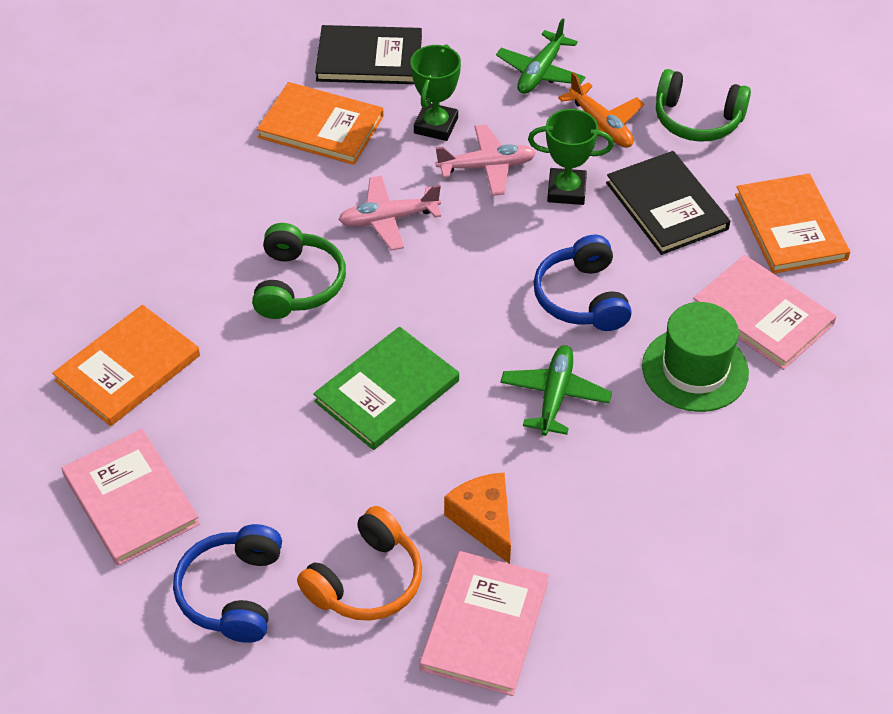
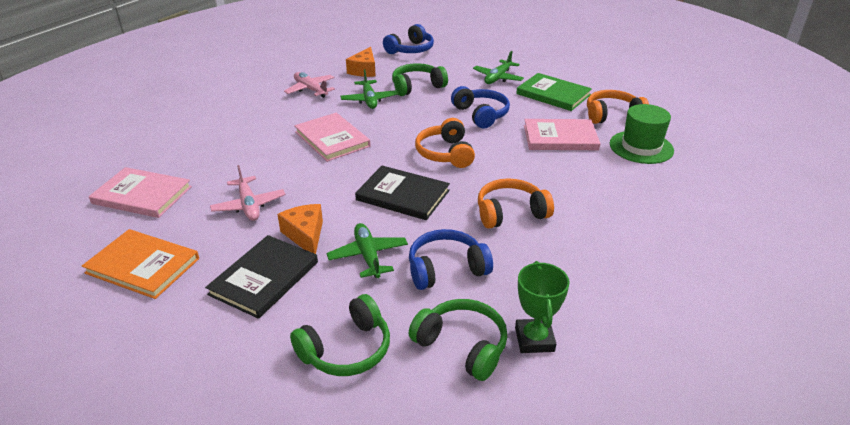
blue headphones: [173,524,282,643] [533,235,632,331] = 2 -> [383,24,434,54] [409,229,493,290] [451,86,510,129] = 3
green headphones: [252,223,346,319] [656,69,751,142] = 2 -> [290,294,390,376] [392,63,448,96] [409,299,507,381] = 3
green plane: [496,18,585,94] [500,345,612,436] = 2 -> [327,223,408,278] [341,69,398,109] [473,51,524,84] = 3
green trophy: [410,44,461,141] [528,109,614,205] = 2 -> [515,261,570,353] = 1
orange book: [52,305,200,426] [257,82,384,165] [735,174,850,274] = 3 -> [82,229,199,299] = 1
orange cheese: [444,472,511,564] = 1 -> [277,204,323,254] [346,47,376,77] = 2
orange headphones: [297,506,422,621] = 1 -> [415,118,475,168] [478,178,554,229] [587,90,649,124] = 3
orange plane: [558,72,645,148] = 1 -> none = 0

